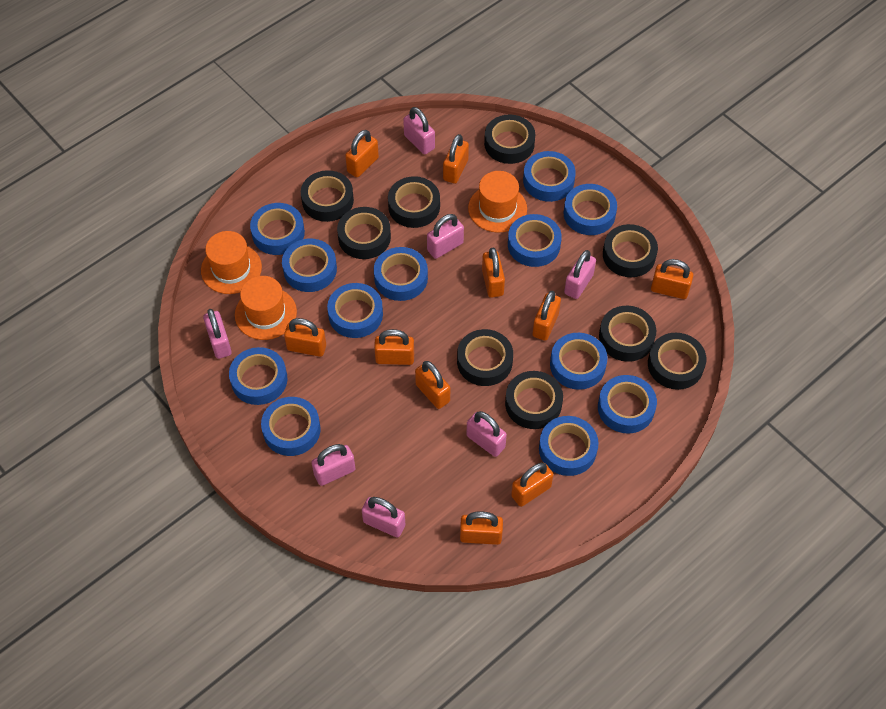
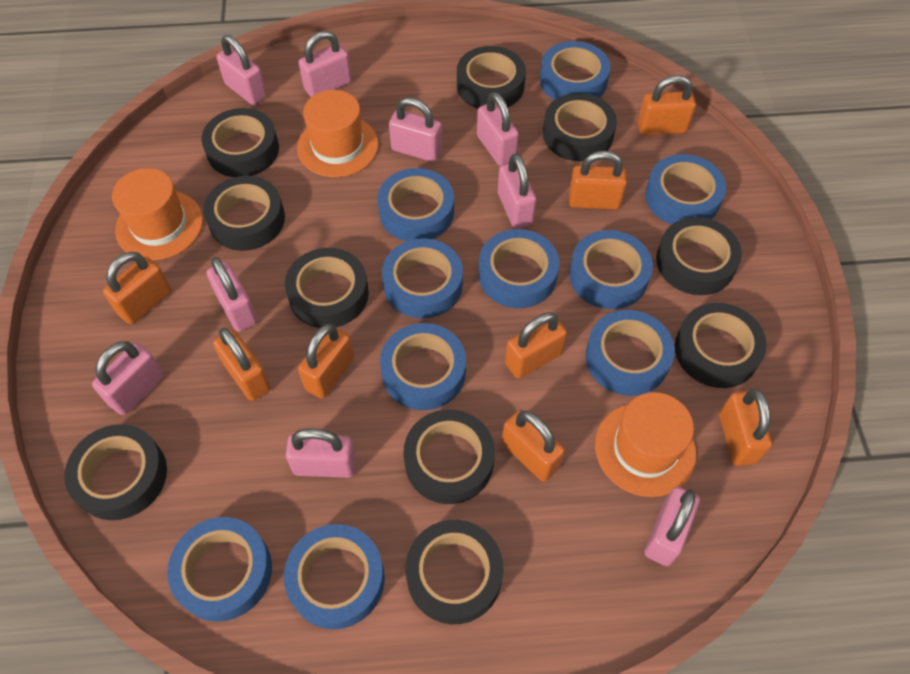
black tape: [301,170,354,222] [337,207,391,259] [388,176,440,228] [457,329,513,386] [484,114,535,164] [505,371,563,429] [599,306,656,362] [603,224,658,277] [648,333,706,390] = 9 -> [64,424,167,520] [201,108,279,177] [203,176,285,251] [285,248,369,328] [403,410,495,504] [405,520,504,624] [457,46,526,108] [543,93,617,161] [656,217,742,295] [675,303,767,388] = 10
blue tape: [229,347,288,405] [250,203,305,255] [261,397,321,456] [282,239,337,292] [327,283,383,338] [374,247,428,301] [508,214,562,267] [523,151,576,202] [539,416,599,476] [550,333,608,390] [563,184,617,235] [598,375,657,434] = 12 -> [167,517,272,622] [284,524,385,630] [378,168,454,241] [380,323,466,410] [382,238,463,319] [478,229,560,308] [540,41,611,100] [569,230,653,309] [585,310,675,396] [645,154,726,225] = 10
orange padlock: [284,318,326,357] [345,130,379,177] [374,329,414,365] [415,361,450,409] [443,134,469,184] [460,511,503,545] [482,248,505,298] [511,463,553,507] [532,291,561,341] [651,259,693,299] = 10 -> [103,252,171,324] [213,328,271,401] [298,324,354,399] [502,410,565,482] [505,312,567,379] [569,151,627,209] [637,75,696,135] [719,388,772,466] = 8
pink padlock: [203,309,232,359] [312,444,355,486] [362,497,405,537] [403,107,435,154] [427,214,464,259] [466,411,507,457] [564,250,596,299] = 7 -> [92,341,164,415] [206,257,257,332] [216,35,267,105] [286,428,356,478] [299,31,352,97] [389,97,442,162] [477,92,519,166] [498,153,536,229] [644,487,700,566] = 9

